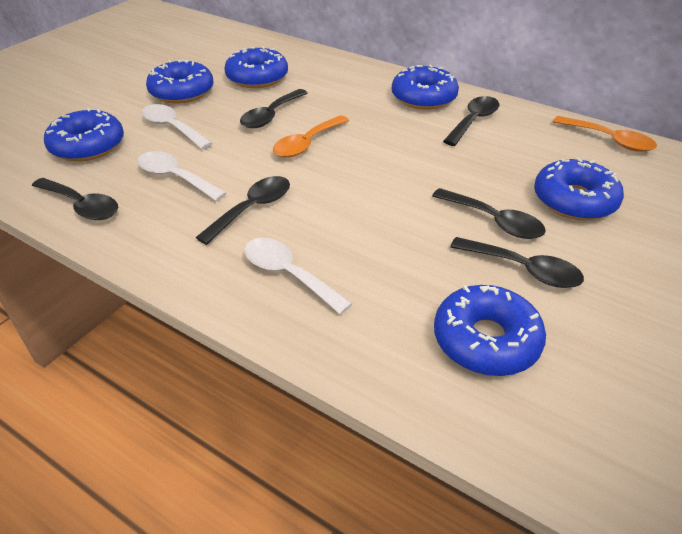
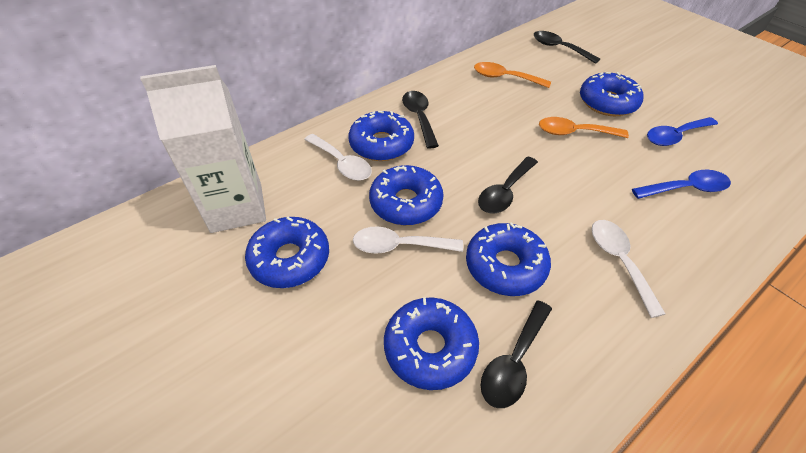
black spoon: [32,178,118,220] [196,176,290,245] [240,89,307,128] [432,188,546,239] [443,96,499,146] [450,237,584,288] = 6 -> [402,91,439,149] [478,157,538,213] [481,300,552,408] [534,31,600,64] = 4
blue spoon: none = 0 -> [632,170,731,199] [647,117,718,146] = 2
white carton: none = 0 -> [140,65,266,233] = 1

